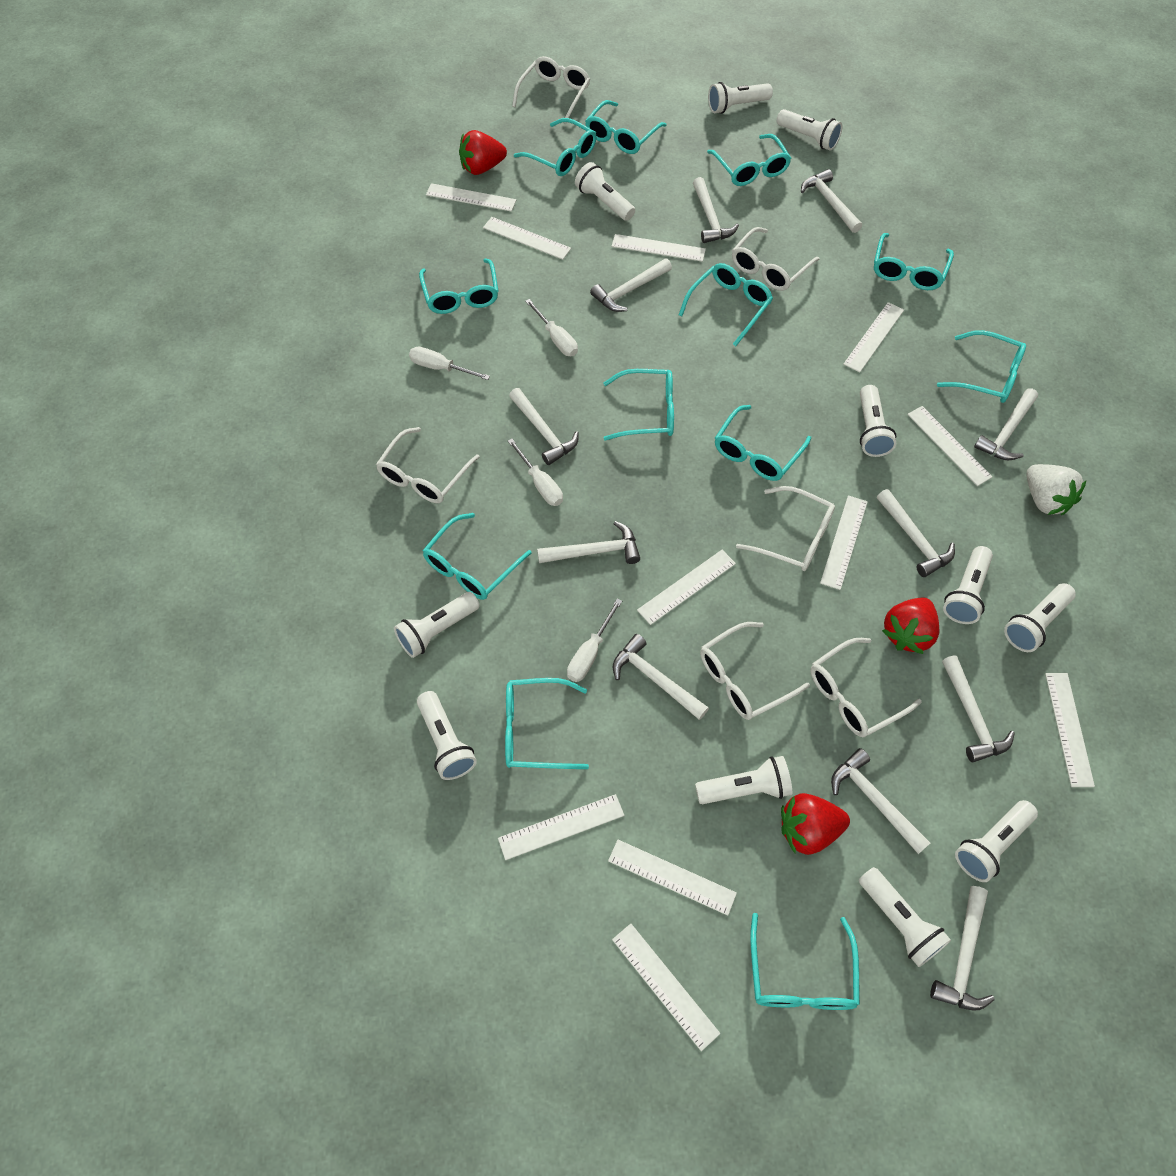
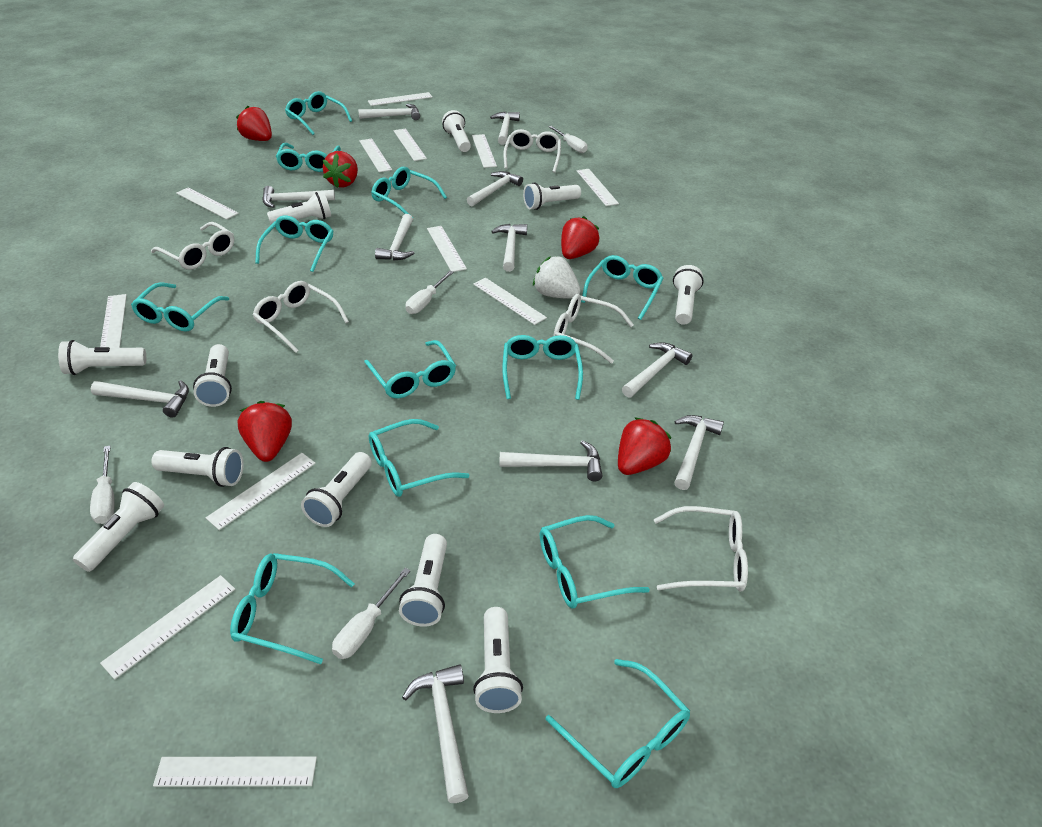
red strawberry: [459,130,507,175] [781,793,850,855] [882,598,940,654] = 3 -> [236,106,272,141] [238,401,292,462] [323,151,358,188] [561,216,599,259] [618,417,671,475] = 5
white glasses: [376,427,479,503] [512,56,590,124] [700,622,810,720] [732,227,820,291] [736,486,835,571] [811,638,922,737] = 6 -> [151,222,234,270] [253,281,349,353] [503,129,561,173] [554,294,634,364] [654,506,748,592] = 5
white ruler: [426,183,516,212] [483,217,571,260] [498,794,624,860] [608,840,737,916] [611,234,706,262] [612,924,720,1051] [637,550,736,625] [820,496,868,590] [843,302,904,372] [907,406,992,486] [1045,673,1095,787] = 11 -> [100,294,127,348] [100,575,235,680] [153,756,317,787] [176,187,239,220] [206,453,316,530] [359,139,392,172] [368,92,433,106] [393,129,427,161] [427,226,467,272] [472,134,497,168] [473,278,547,325] [577,169,619,206] = 12

